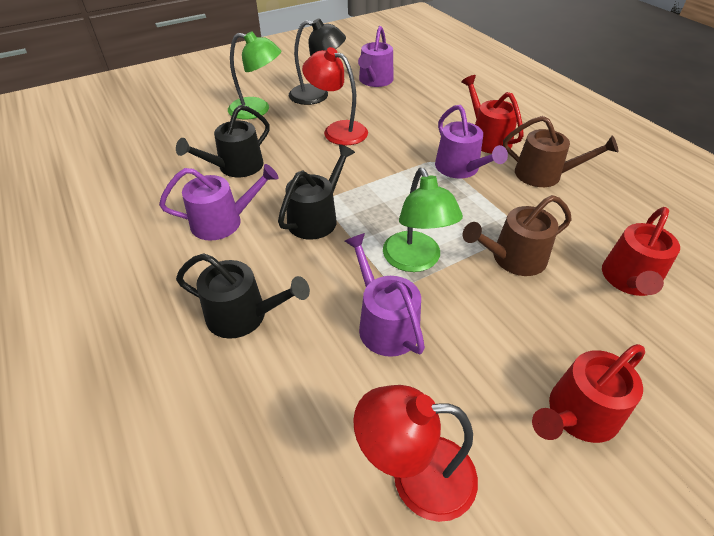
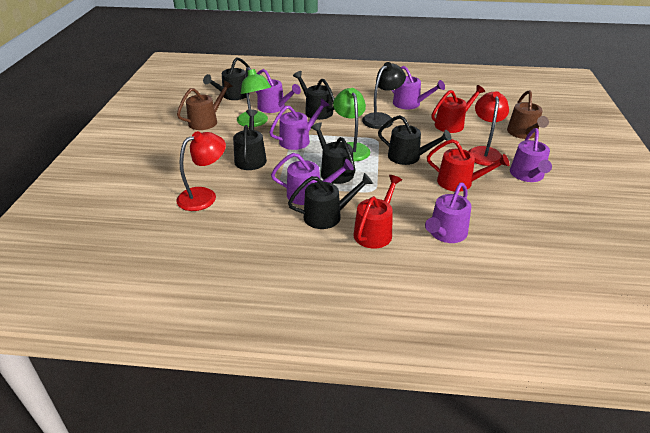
black watering can: [176,105,270,177] [176,253,310,339] [278,144,355,240] = 3 -> [203,57,251,100] [233,109,267,170] [288,173,373,229] [293,71,335,120] [311,122,355,184] [378,115,452,165] = 6
purple watering can: [159,164,279,241] [345,233,425,357] [358,26,394,87] [435,105,508,179] = 4 -> [255,69,301,113] [269,99,330,150] [271,153,354,205] [391,66,445,109] [425,183,471,243] [510,128,552,182] = 6

